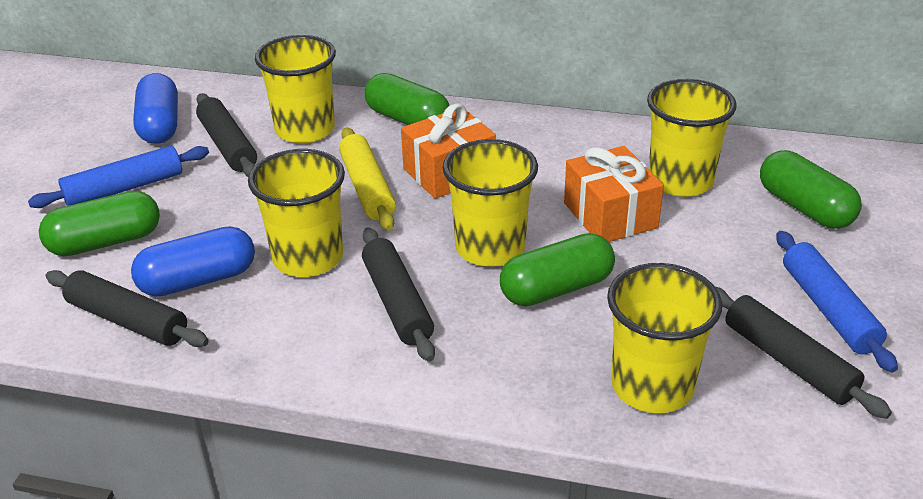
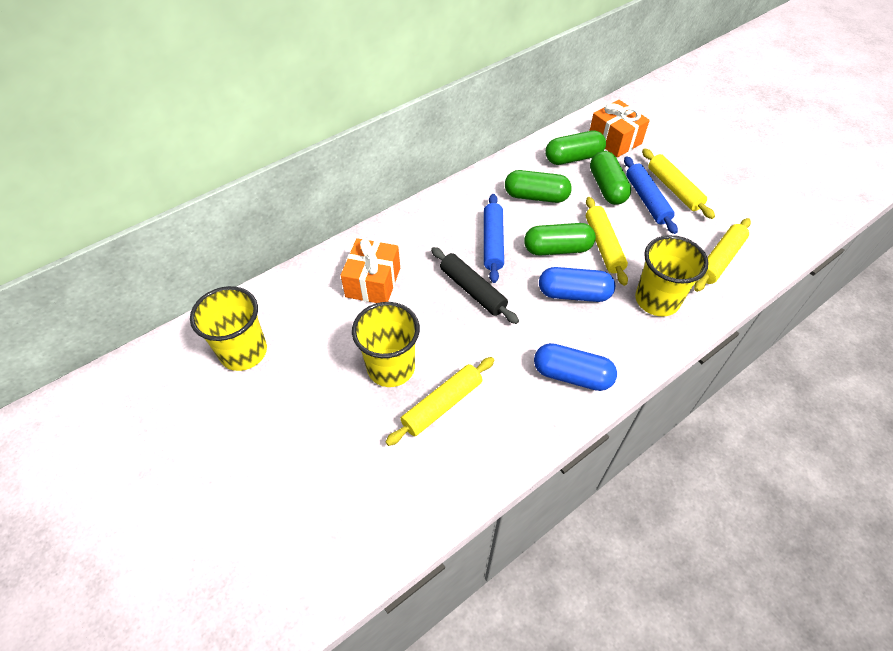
black rolling pin: [46,270,209,347] [196,93,257,177] [362,227,435,362] [715,287,892,419] = 4 -> [431,247,519,324] = 1
yellow cup: [248,149,345,277] [255,35,336,144] [442,139,538,267] [607,263,722,413] [647,79,737,197] = 5 -> [190,286,267,371] [352,302,420,387] [635,235,709,316] = 3
yellow rolling pin: [339,127,396,231] = 1 -> [386,357,494,446] [586,197,628,286] [642,149,715,219] [694,218,751,292] = 4

